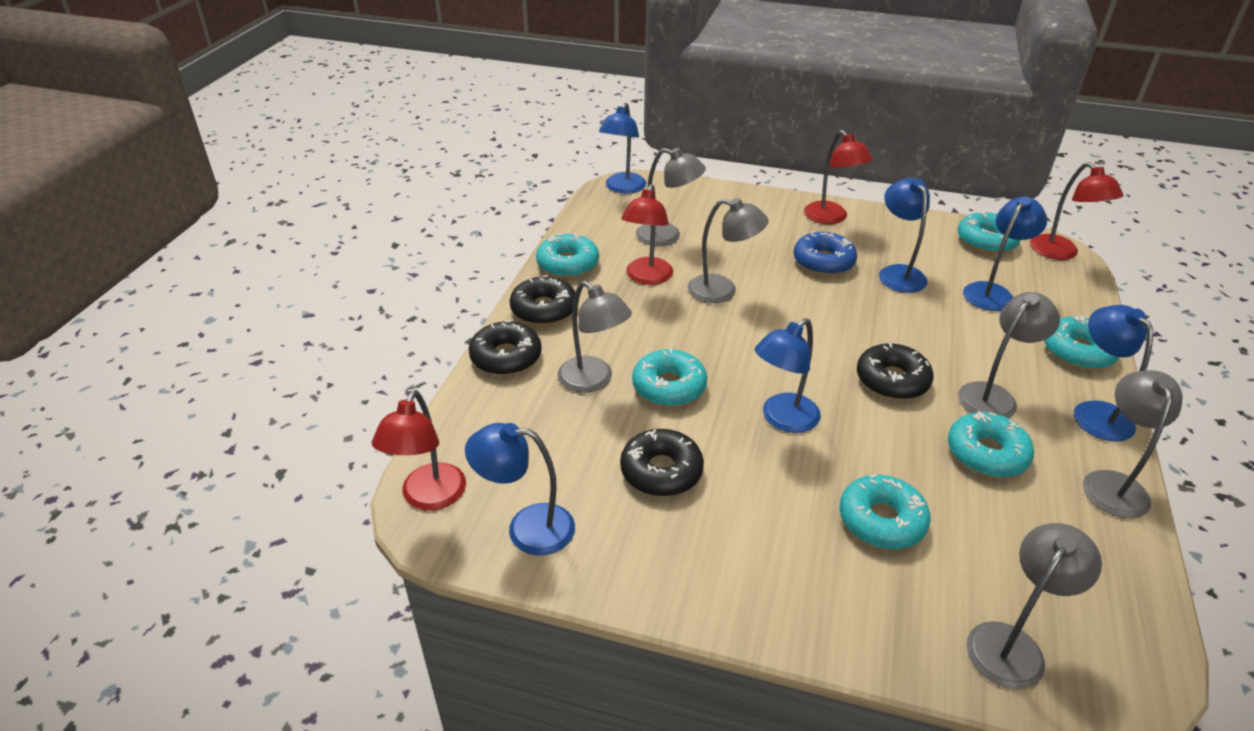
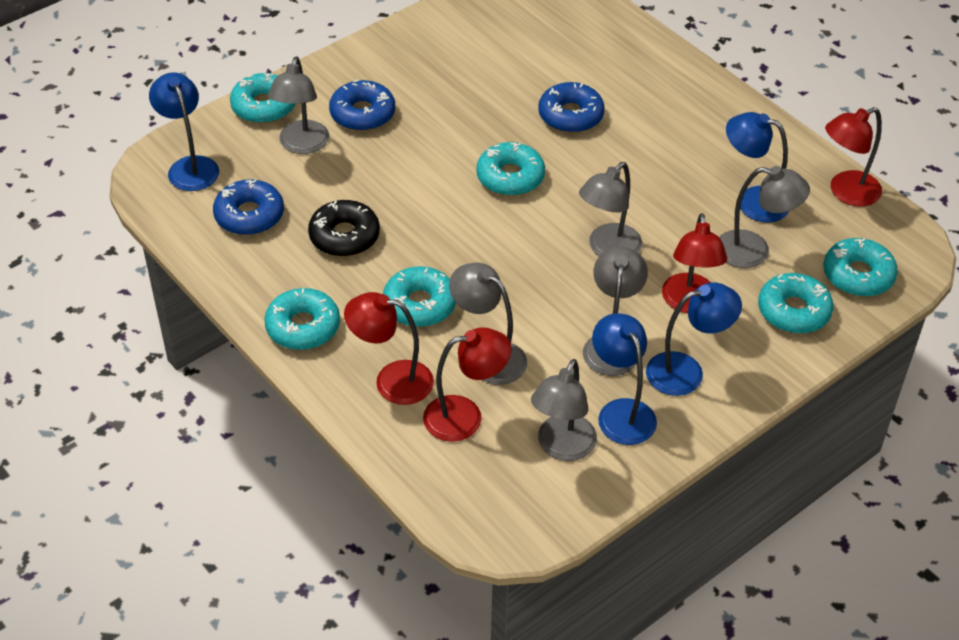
black donut: [469,320,542,375] [510,275,576,325] [620,429,704,497] [857,343,934,400] = 4 -> [308,200,380,257] = 1
blue donut: [793,231,857,275] = 1 -> [213,179,284,235] [329,80,395,131] [538,82,605,133] = 3
blue lamp: [465,423,575,555] [599,103,646,194] [755,318,821,433] [879,178,930,293] [963,197,1047,311] [1074,305,1153,442] = 6 -> [149,72,219,191] [592,313,657,445] [646,282,742,396] [726,112,789,223] = 4

